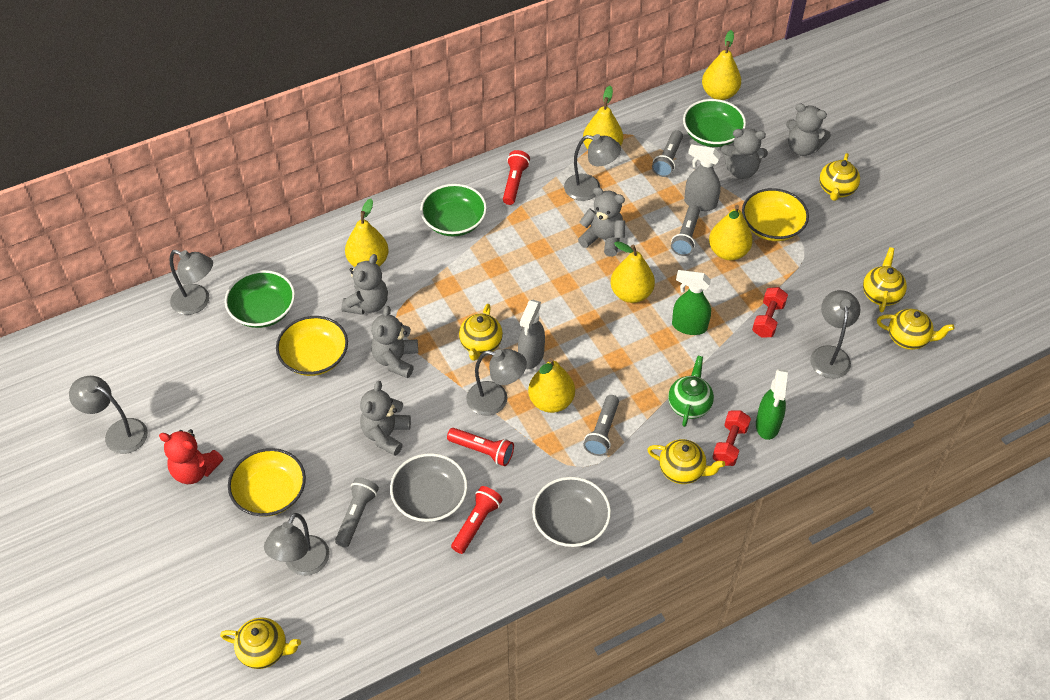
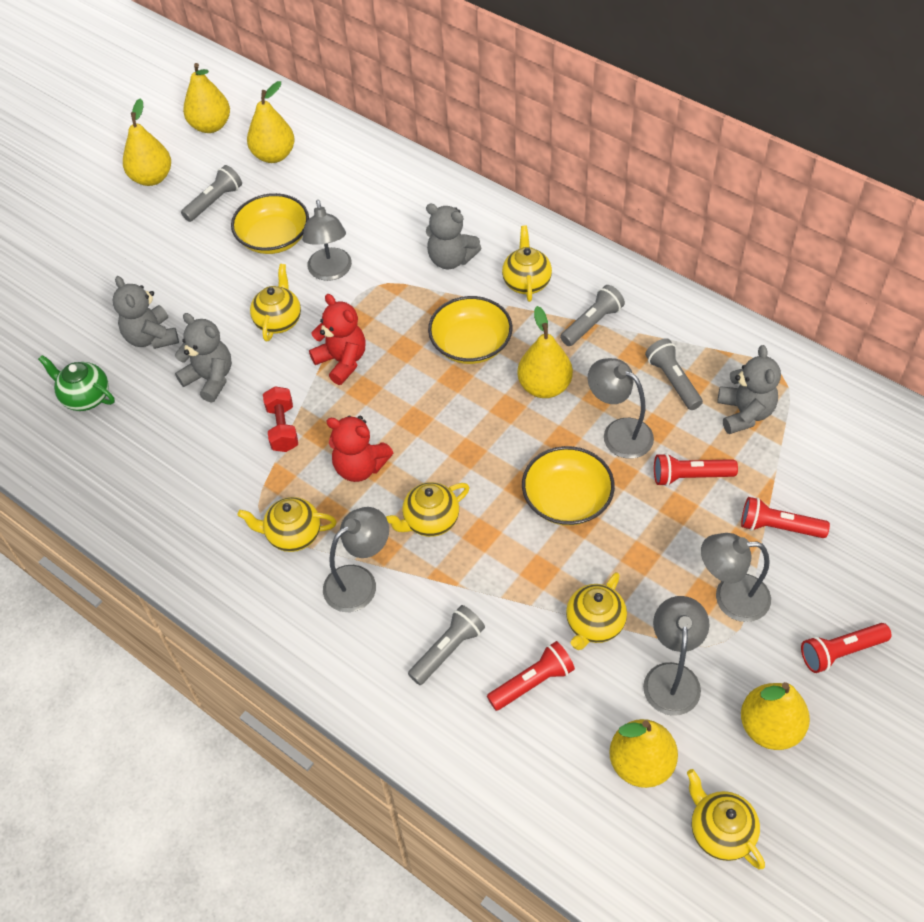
green bowl: [225,270,295,328] [420,184,487,237] [683,99,746,147] = 3 -> none = 0
green spray bottle: [672,270,711,335] [756,369,788,440] = 2 -> none = 0
grey bowl: [390,453,468,522] [532,477,611,547] = 2 -> none = 0
grey lamp: [69,376,148,454] [170,250,213,315] [264,513,330,575] [466,349,527,416] [564,134,621,201] [810,290,860,379] = 6 -> [302,200,352,281] [323,507,389,612] [588,358,654,459] [643,596,710,716] [701,533,771,622] = 5
grey spray bottle: [518,300,545,369] [684,144,721,211] = 2 -> none = 0
grey teddy bear: [341,254,388,315] [360,381,411,456] [371,306,418,378] [578,187,625,257] [721,128,768,179] [786,103,831,156] = 6 -> [112,276,179,349] [175,313,232,402] [426,203,481,269] [717,345,781,434] = 4
red dumbbell: [713,410,751,466] [752,287,788,338] = 2 -> [263,386,298,452] = 1
red flashlight: [447,428,514,466] [451,486,503,554] [503,150,530,205] = 3 -> [487,641,575,711] [654,453,738,486] [741,497,830,538] [801,623,892,673] = 4
red teddy bear: [159,429,223,484] = 1 -> [309,294,366,385] [326,416,393,482] = 2

